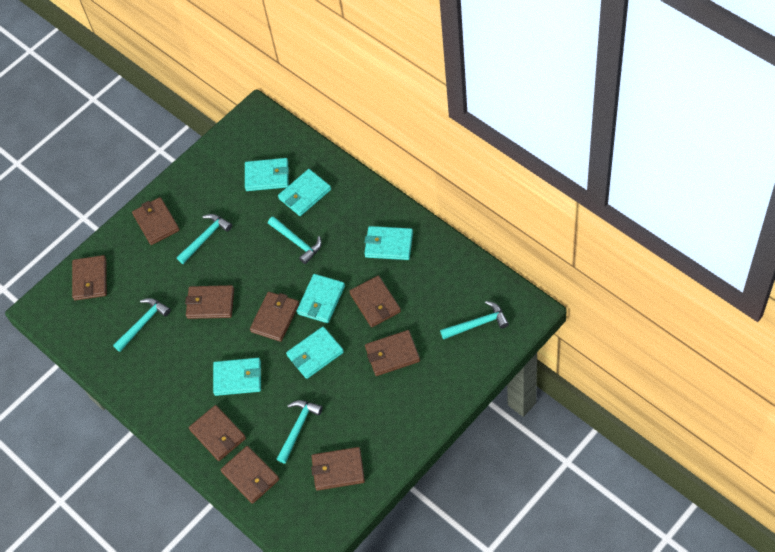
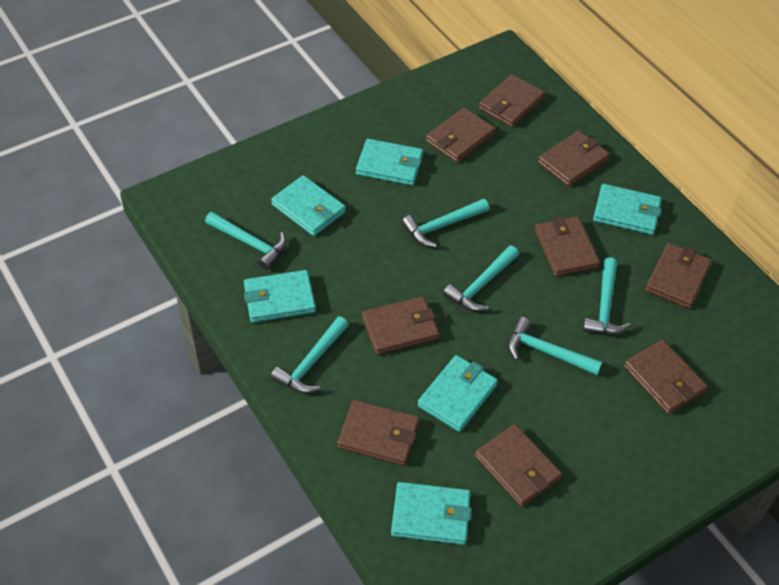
turquoise hammer: [113,298,171,352] [177,214,232,264] [268,216,322,264] [277,400,323,464] [440,301,509,340] = 5 -> [205,212,287,270] [271,316,349,393] [402,199,489,247] [443,245,519,312] [508,317,602,375] [583,257,631,334] = 6

